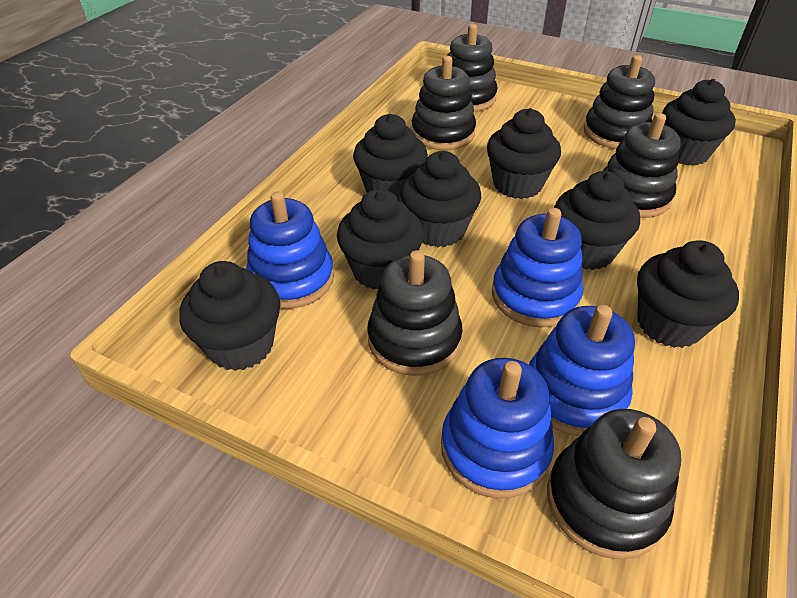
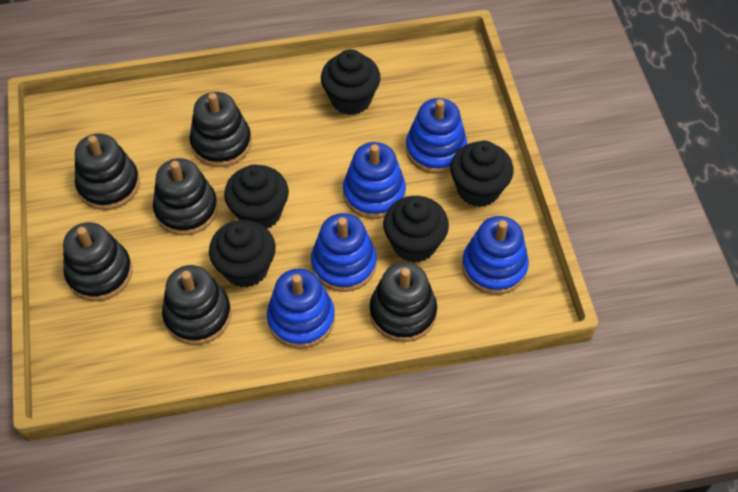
black cupcake: [179,261,281,371] [337,189,424,290] [353,114,428,202] [401,151,481,247] [487,108,561,199] [554,171,640,270] [637,240,739,348] [662,79,736,165] = 8 -> [209,220,276,288] [224,165,289,229] [321,49,381,115] [383,196,449,263] [450,141,514,207] = 5
blue stacking toy: [246,191,334,309] [441,358,554,498] [492,208,583,328] [529,305,635,436] = 4 -> [267,269,335,349] [311,213,377,292] [343,142,406,219] [406,98,467,174] [462,216,529,295] = 5

